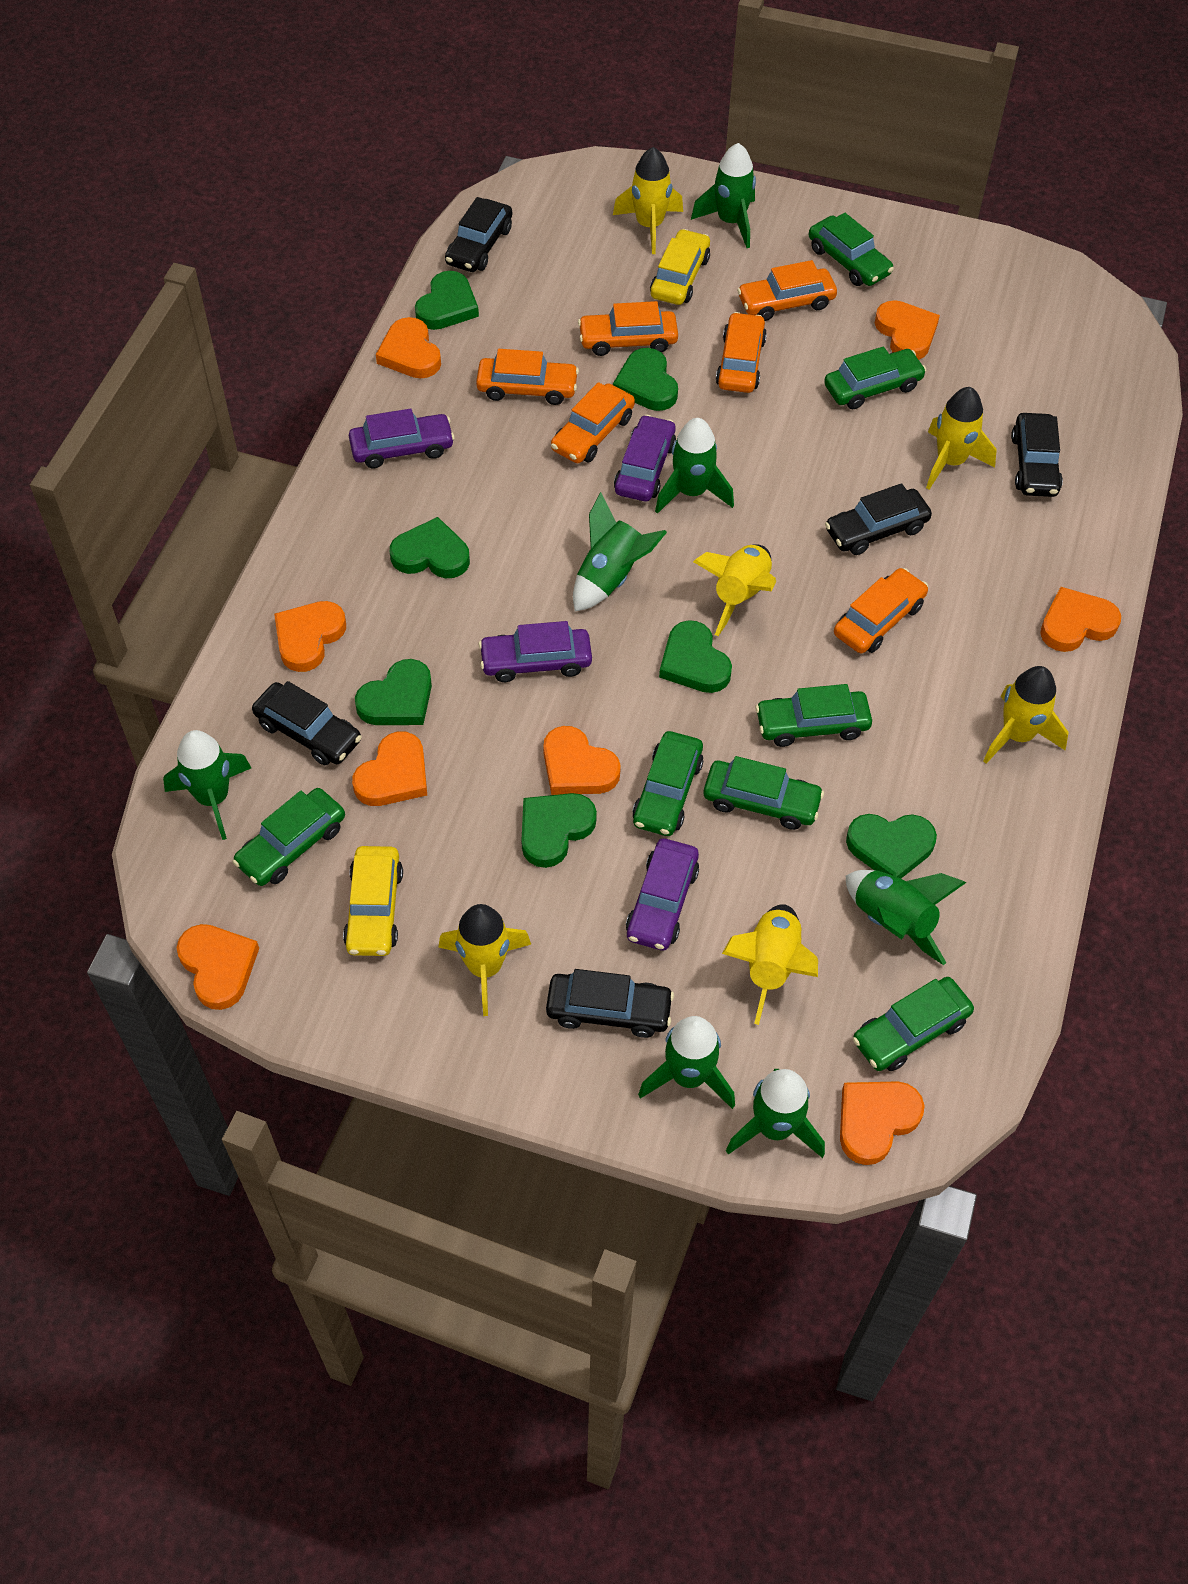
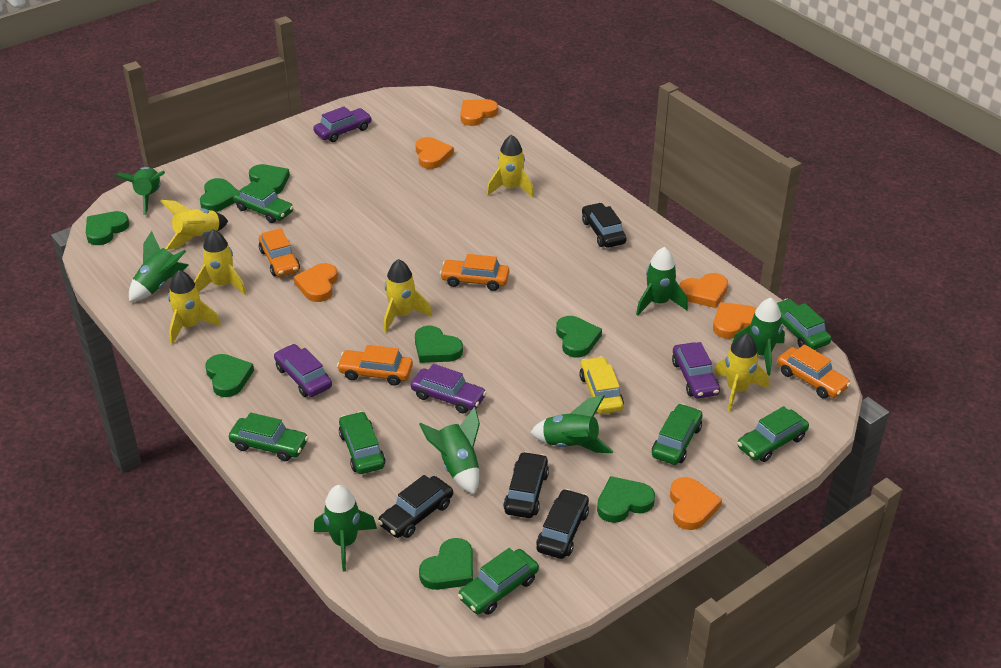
black car: [252,681,362,766] [445,197,512,272] [546,969,674,1038] [825,483,932,555] [1011,413,1063,497] = 5 -> [378,475,453,538] [503,452,549,518] [536,489,589,559] [582,203,627,248] = 4
green heart: [355,659,432,725] [390,517,470,578] [415,271,479,330] [521,793,597,868] [613,348,678,411] [659,620,732,693] [846,814,937,878] = 7 -> [86,211,129,245] [200,178,238,212] [205,354,254,397] [249,164,290,194] [415,326,463,363] [419,538,473,590] [556,316,602,358] [597,476,655,523] = 8
orange car: [476,349,579,405] [551,382,635,463] [578,301,678,356] [716,312,767,393] [737,260,837,321] [834,568,928,653] = 6 -> [259,228,300,277] [337,345,413,386] [440,254,509,291] [777,344,851,399] = 4
orange heart: [177,924,259,1010] [274,601,346,672] [352,731,427,806] [376,317,441,378] [543,726,621,795] [840,1081,925,1165] [875,300,940,360] [1040,587,1121,652] = 8 -> [293,263,338,302] [416,137,454,169] [461,99,498,126] [670,477,722,530] [679,273,728,308] [713,302,757,339] = 6
yellow car: [343,846,403,956] [650,229,710,305] = 2 -> [579,356,624,414] = 1

